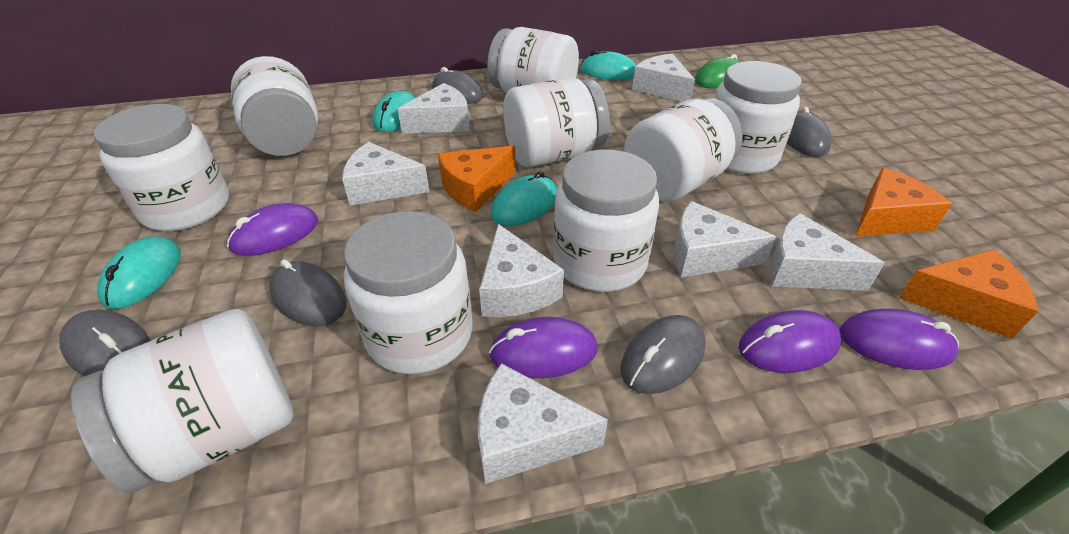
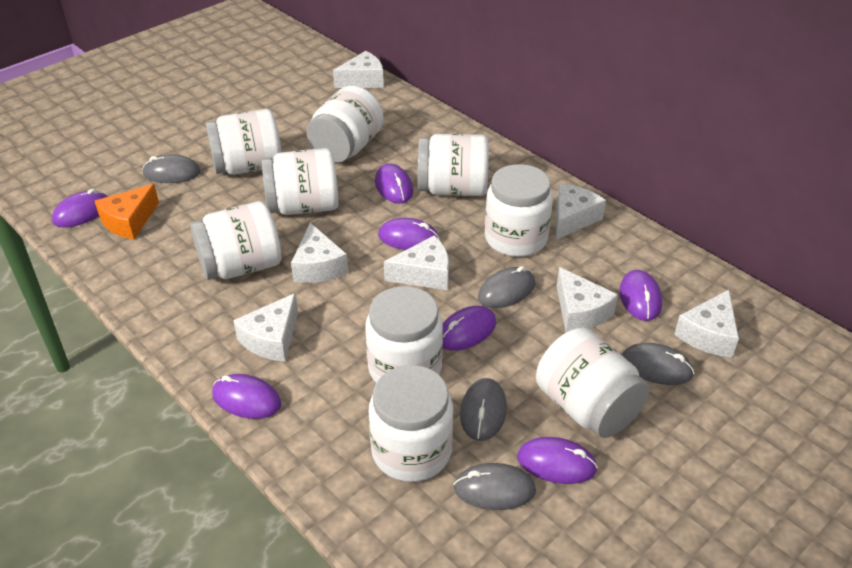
green mouse: [695,54,739,88] = 1 -> none = 0
orange cheese: [438,146,516,212] [855,168,952,237] [899,249,1038,339] = 3 -> [95,184,159,240] = 1
purple mouse: [227,203,318,256] [489,317,597,378] [739,310,842,373] [840,309,959,370] = 4 -> [52,189,109,227] [212,374,281,419] [375,164,413,203] [378,218,439,250] [443,306,496,351] [517,437,598,484] [619,270,662,321] = 7
turquoise mouse: [97,236,181,309] [372,91,415,132] [491,171,557,226] [580,50,636,80] = 4 -> none = 0

